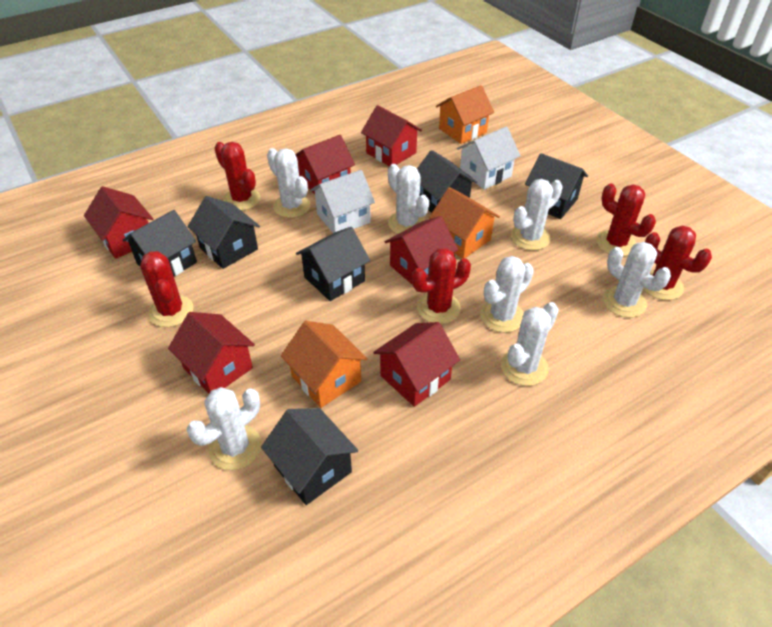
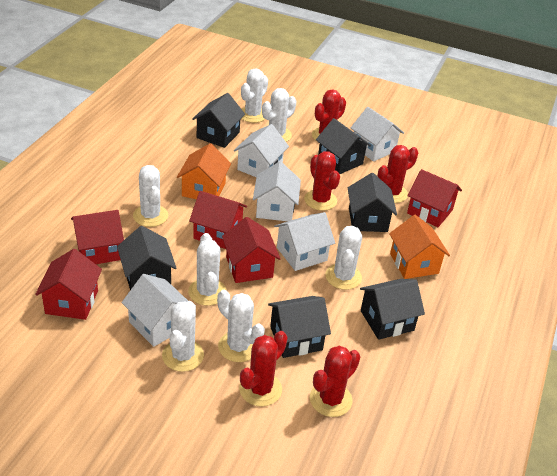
orange house: [281,321,368,408] [429,187,500,259] [436,85,494,144] = 3 -> [177,143,231,199] [389,215,450,279] = 2
red house: [84,186,153,259] [168,312,255,393] [295,135,355,194] [361,105,422,167] [373,322,460,407] [385,216,458,284] = 6 -> [35,249,102,320] [71,210,124,264] [189,191,247,249] [222,217,281,283] [407,169,462,227] = 5
white house: [310,170,375,233] [457,126,521,190] = 2 -> [122,274,188,347] [234,124,289,177] [253,162,301,221] [274,212,335,271] [351,107,404,162] = 5

